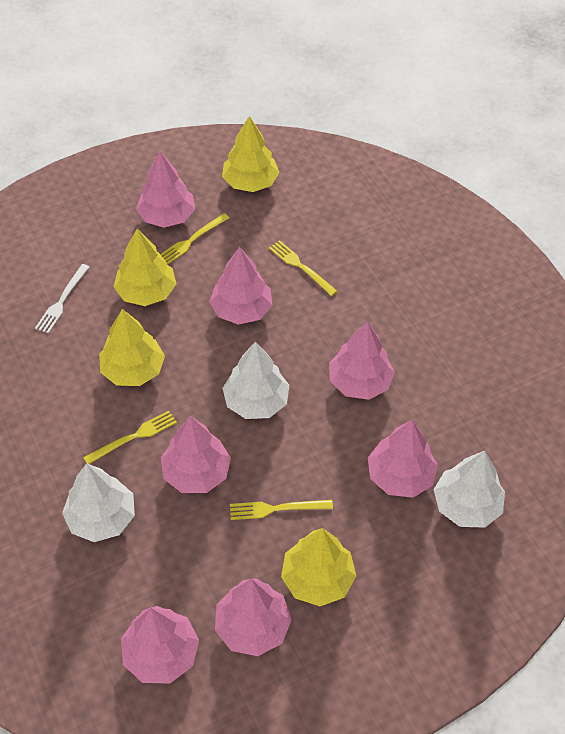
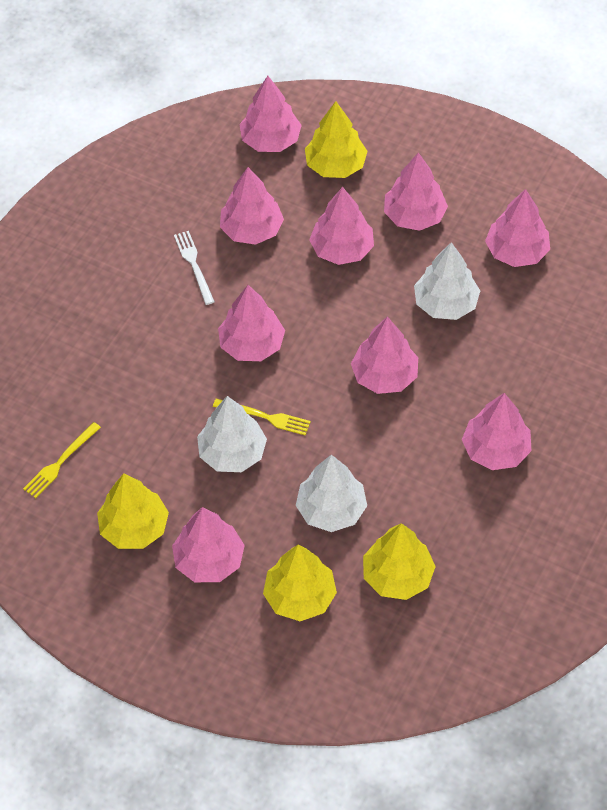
pink tree: [121,606,199,683] [136,151,195,228] [161,416,231,493] [209,247,273,325] [215,578,292,656] [329,321,395,400] [368,420,438,498] = 7 -> [172,507,245,582] [218,285,285,361] [220,167,284,245] [239,76,302,152] [309,187,374,265] [351,316,418,394] [384,152,448,231] [462,393,531,470] [485,189,550,267] = 9
yellow fork: [83,411,177,464] [160,213,229,265] [230,500,333,520] [269,240,337,296] = 4 -> [23,422,101,498] [213,399,311,436] = 2

